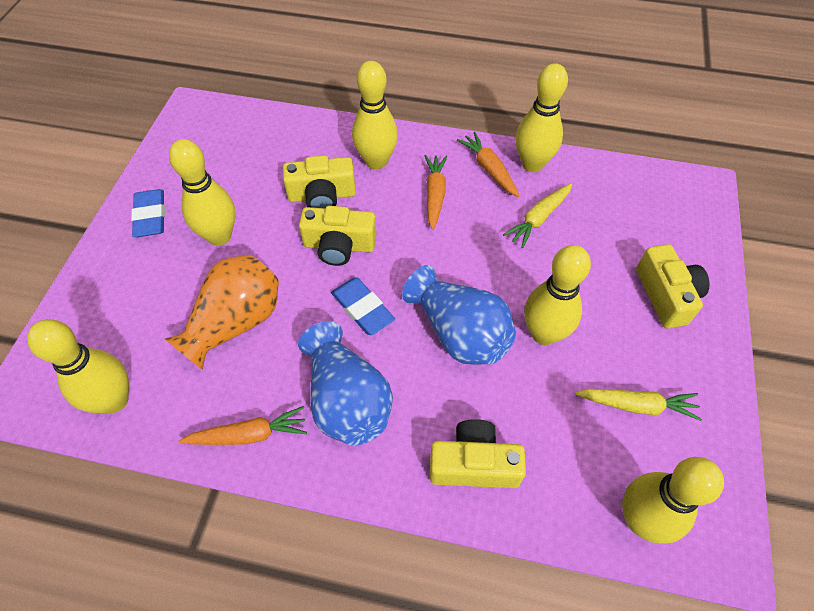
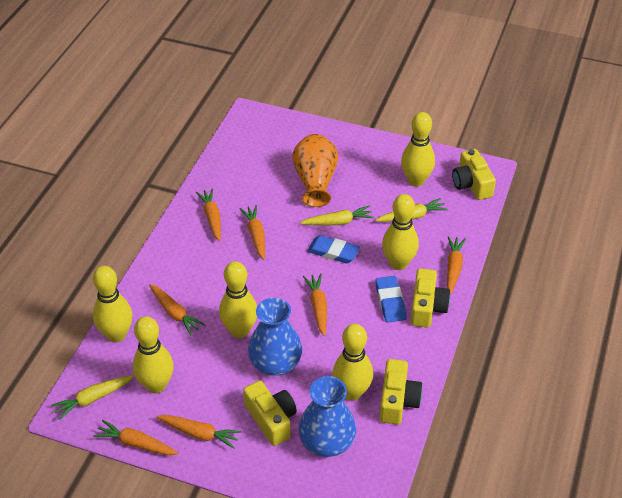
orange carrot: [179,406,307,445] [425,155,448,230] [457,132,520,197] = 3 -> [93,420,179,455] [149,284,205,336] [156,415,241,449] [196,189,221,242] [240,205,265,260] [303,274,327,336] [447,236,466,295] = 7
yellow carrot: [503,183,572,248] [575,389,702,421] = 2 -> [51,375,134,420] [300,206,374,225] [376,198,448,222] = 3

